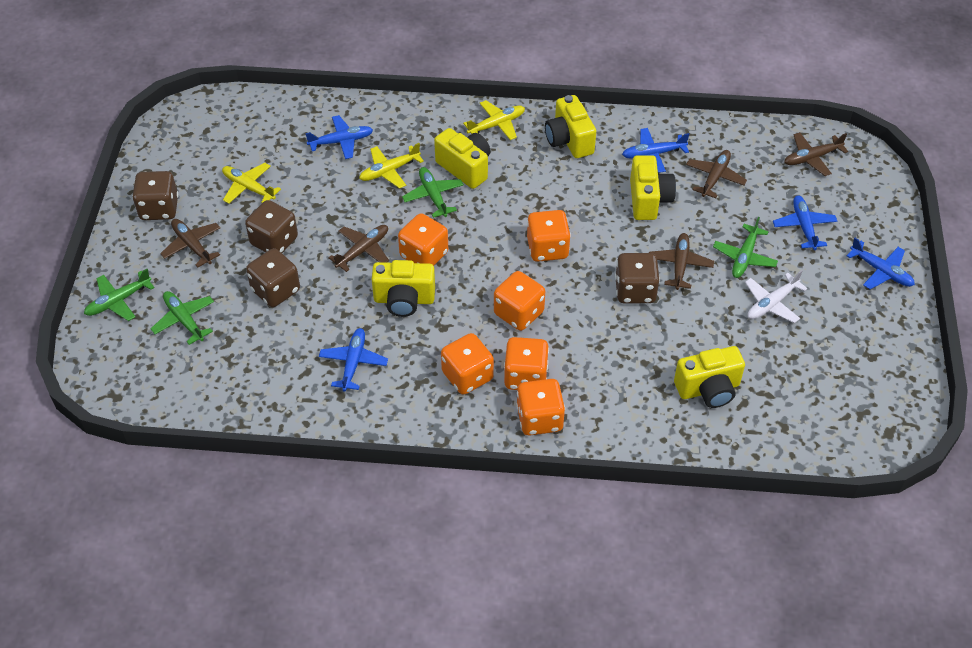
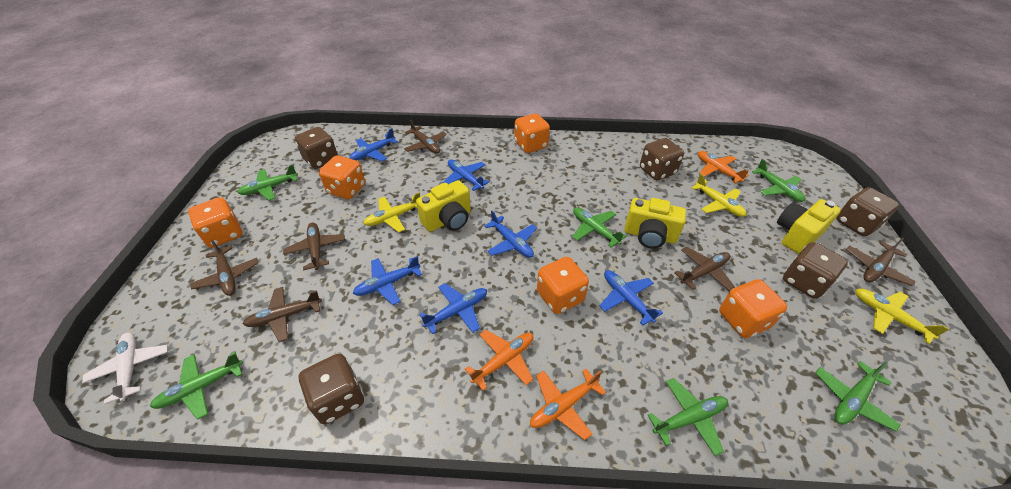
blue plane: [305,115,373,159] [319,328,388,391] [622,128,689,173] [773,195,837,250] [847,238,915,289] = 5 -> [349,128,398,161] [353,256,422,305] [419,283,487,334] [442,159,490,191] [484,211,537,258] [599,270,663,326] = 6
brown dice: [132,171,179,220] [245,200,298,253] [246,248,300,307] [615,253,660,303] = 4 -> [295,127,338,169] [299,353,364,425] [640,138,684,181] [783,242,848,299] [836,187,899,236] = 5
brown plane: [160,219,220,268] [328,225,389,272] [649,233,714,290] [686,150,747,198] [784,132,848,176] = 5 -> [190,240,258,296] [243,287,322,342] [283,222,345,271] [404,120,447,154] [674,247,735,291] [846,238,916,286] = 6
green plane: [84,269,155,321] [151,291,214,345] [402,167,464,218] [713,217,778,278] = 4 -> [150,352,243,420] [237,165,298,201] [572,208,627,247] [648,378,728,456] [752,159,806,202] [815,361,901,431] = 6
orange dice: [398,213,448,266] [441,333,494,395] [494,271,545,331] [504,337,549,390] [516,379,565,436] [527,210,571,262] = 6 -> [188,197,242,248] [319,155,365,199] [514,113,550,153] [537,257,589,314] [719,279,787,338] = 5
orange plane: none = 0 -> [465,330,533,391] [530,369,606,440] [698,151,749,183] = 3
yellow camera: [372,260,435,317] [434,128,491,189] [545,95,596,158] [630,155,676,220] [674,346,745,408] = 5 -> [416,180,471,232] [624,198,686,249] [777,199,841,254] = 3

